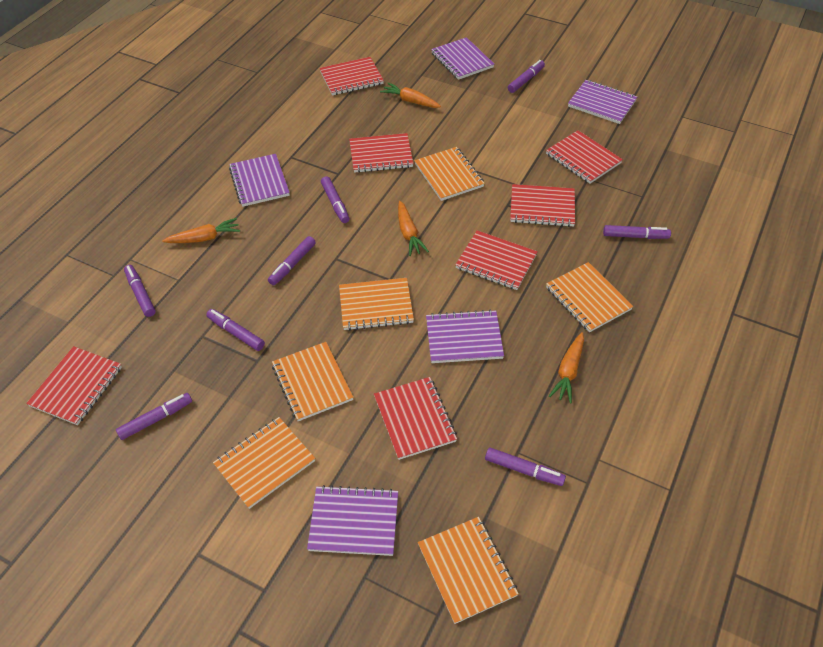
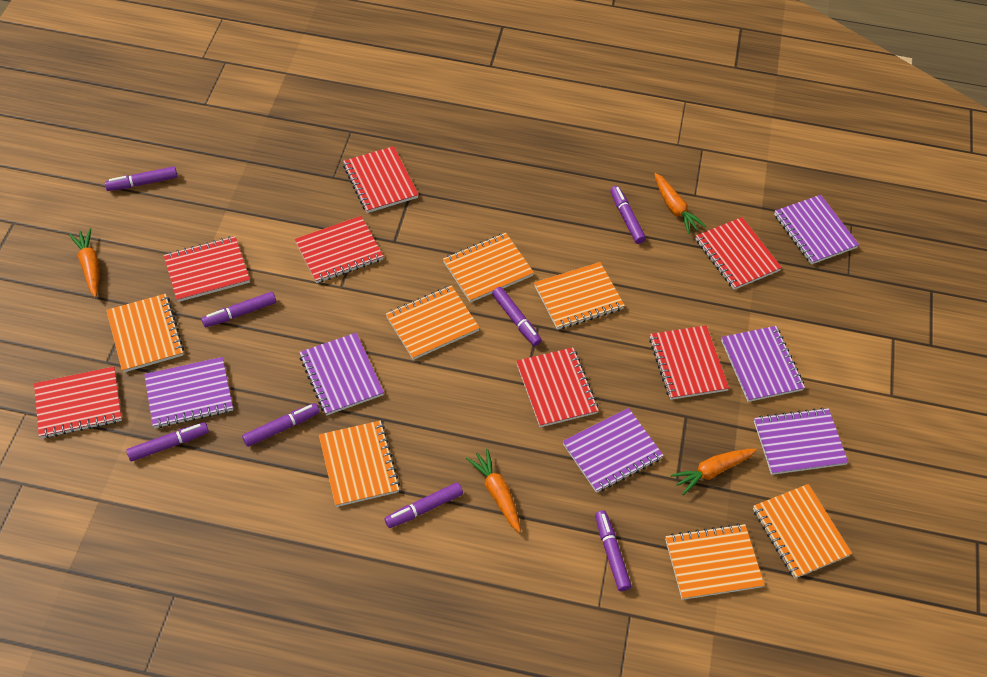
orange notebook: [213,417,315,509] [272,342,354,421] [339,278,414,331] [414,147,485,201] [418,517,519,624] [546,262,633,332] = 6 -> [106,294,184,372] [319,420,400,507] [386,285,480,360] [443,233,534,303] [534,262,625,330] [665,524,764,600] [753,484,852,579] = 7
purple notebook: [229,154,290,207] [307,485,398,556] [426,310,504,363] [431,37,494,80] [568,80,637,124] = 5 -> [144,357,233,428] [299,333,384,416] [563,408,664,493] [721,326,805,402] [754,408,848,475] [774,195,859,265] = 6

